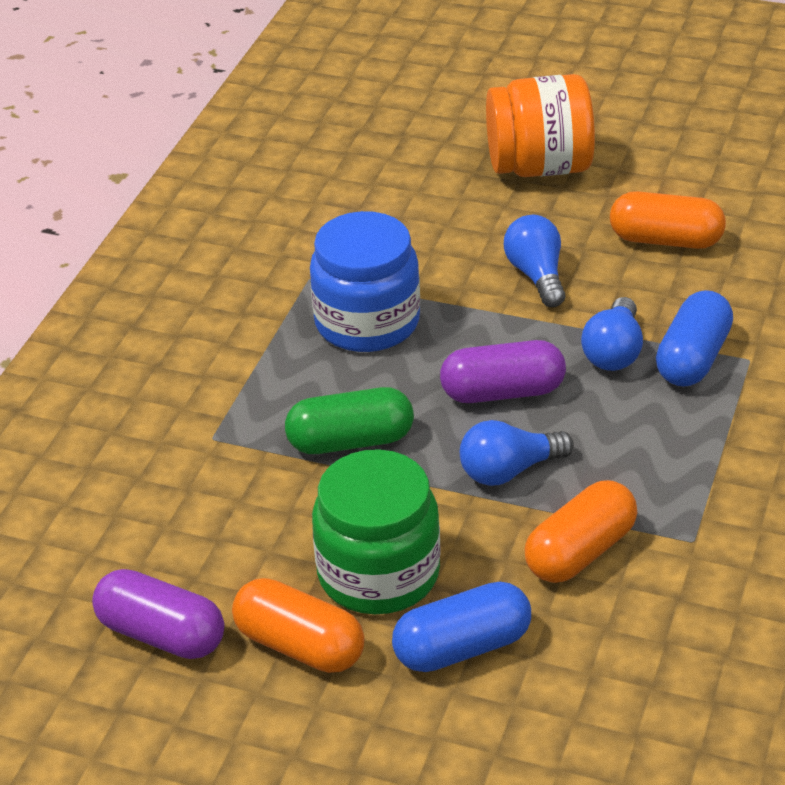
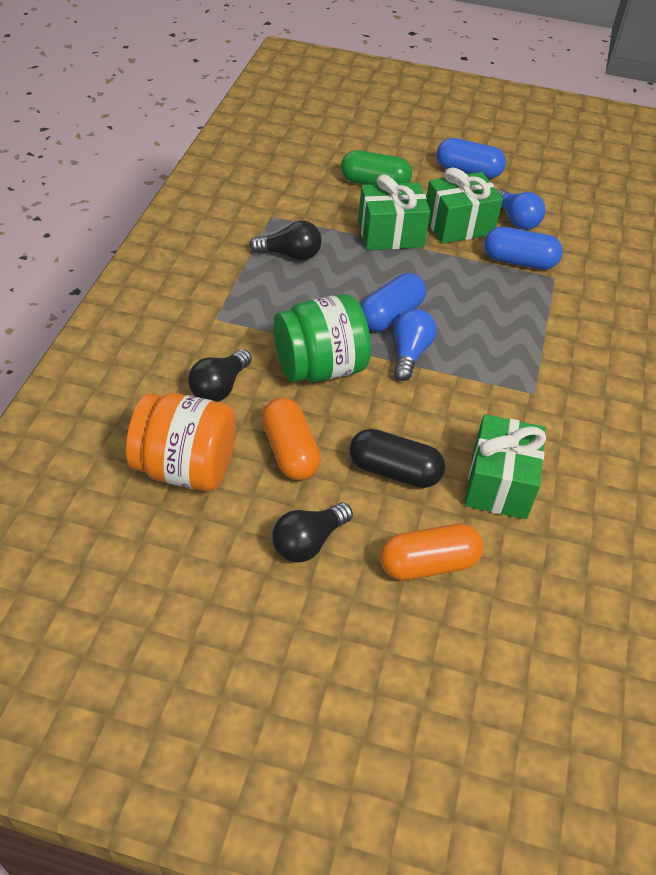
black capsule: none = 0 -> [349,429,445,488] = 1
black light bulb: none = 0 -> [188,349,252,402] [249,221,322,260] [272,502,353,563] = 3
blue capsule: [392,582,531,672] [656,290,733,387] = 2 -> [361,273,426,331] [436,138,506,179] [484,227,563,270] = 3
blue jar: [310,211,420,352] = 1 -> none = 0
blue light bulb: [460,420,574,486] [504,215,565,307] [581,297,643,371] = 3 -> [394,309,437,381] [497,189,545,230] = 2
green gift: none = 0 -> [358,174,430,250] [426,167,503,244] [465,414,546,519] = 3
orange capsule: [232,578,365,673] [525,480,637,583] [610,191,726,249] = 3 -> [262,398,321,480] [380,524,483,581] = 2
purple capsule: [92,569,224,659] [440,340,566,403] = 2 -> none = 0

